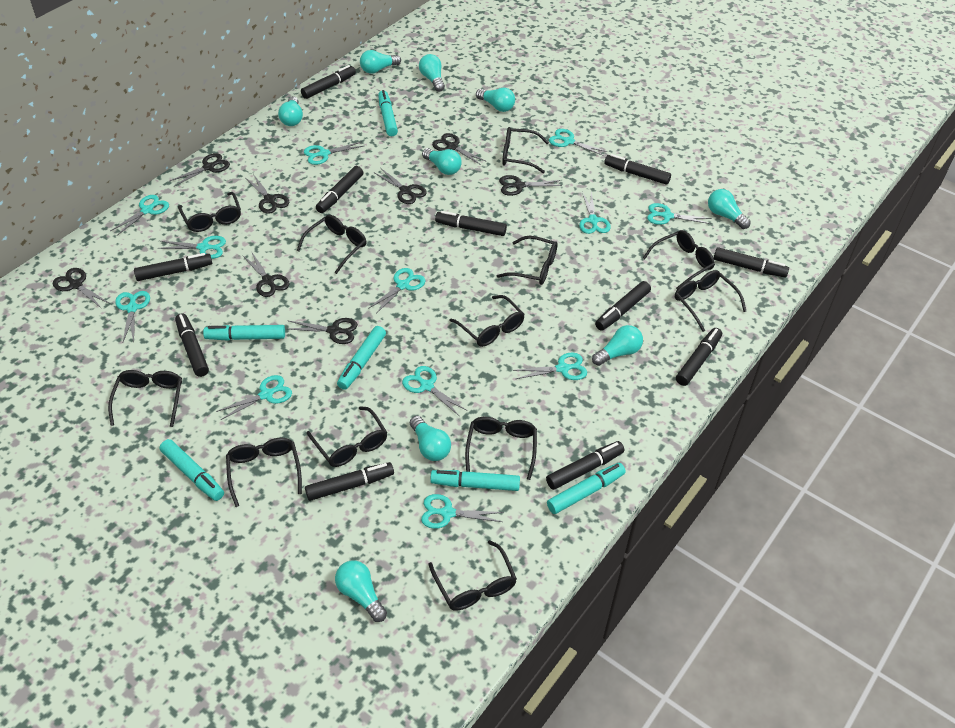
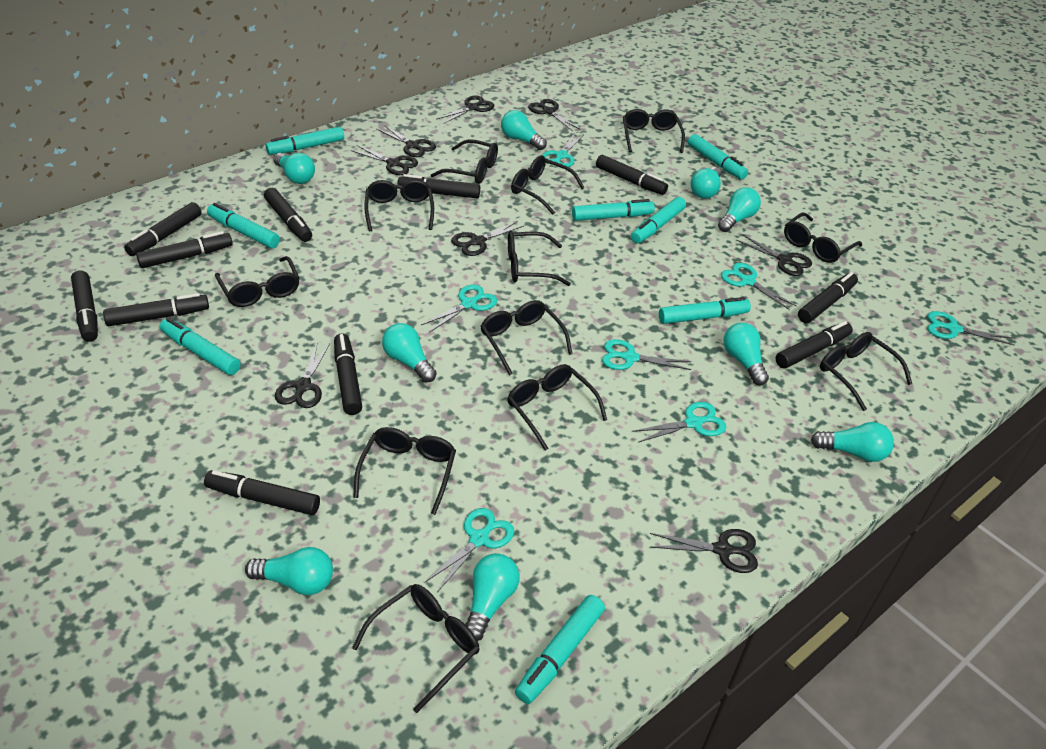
turquoise marker: [160,439,224,501] [203,325,285,341] [337,326,386,390] [378,90,398,136] [430,470,520,491] [547,463,626,514] = 6 -> [160,318,240,375] [207,203,280,248] [266,127,344,155] [515,595,605,704] [572,199,655,221] [631,197,686,243] [659,297,751,324] [688,134,748,180] = 8
turquoise scissors: [110,195,169,235] [115,291,150,342] [158,236,226,259] [216,375,292,420] [304,141,364,165] [368,268,426,314] [402,366,467,416] [421,494,504,529] [513,352,587,380] [549,129,608,156] [579,192,611,234] [647,203,711,225] = 12 -> [421,284,497,333] [424,508,514,592] [542,133,584,167] [602,339,692,370] [632,402,726,443] [721,263,796,310] [928,311,1014,345] = 7

